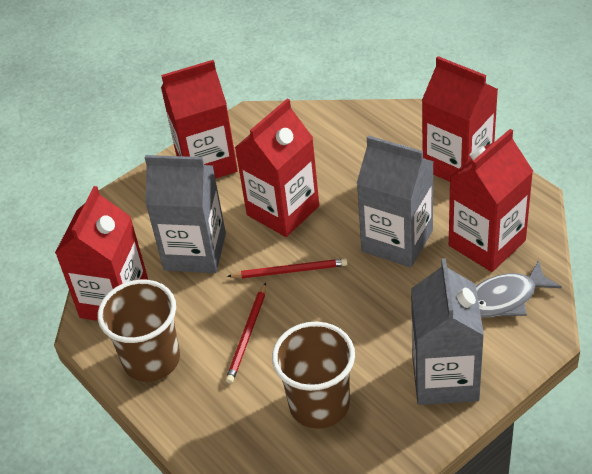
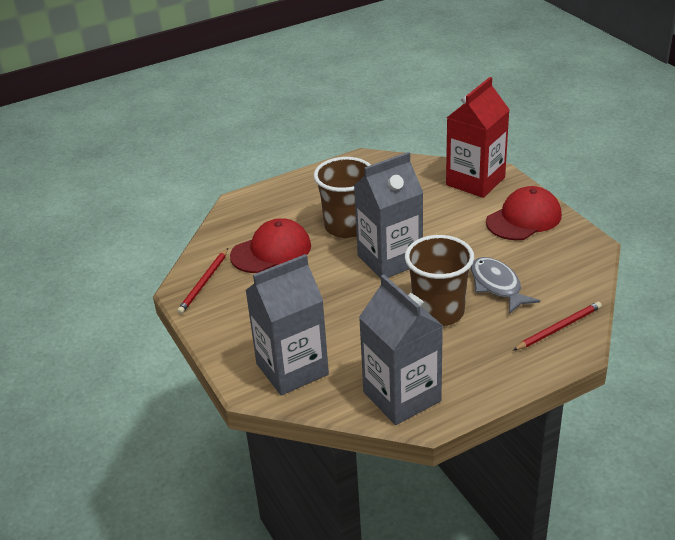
red cap: none = 0 -> [230,218,311,273] [486,186,562,240] = 2
red carton: [55,186,148,321] [161,60,238,179] [235,99,319,237] [422,56,498,182] [449,129,533,272] = 5 -> [446,77,510,198] = 1

